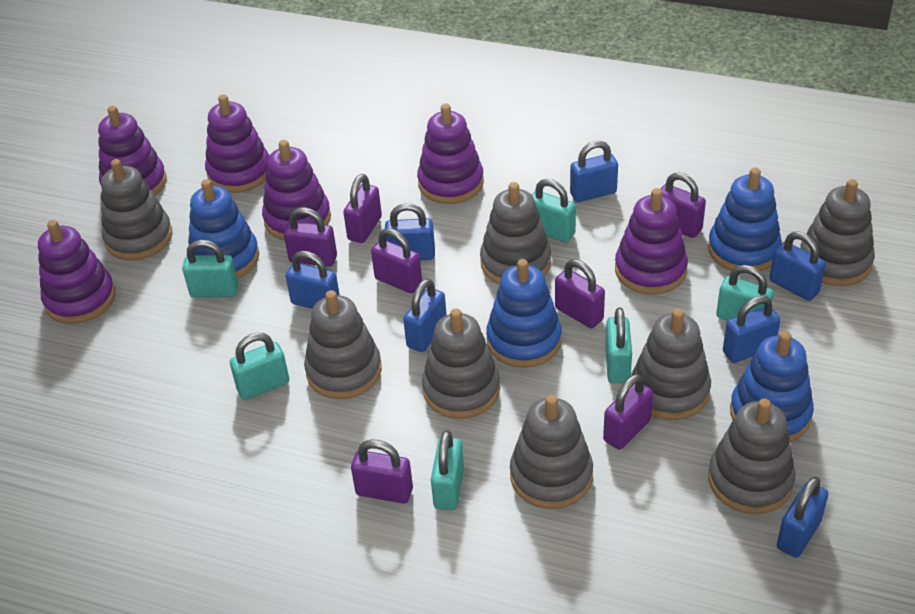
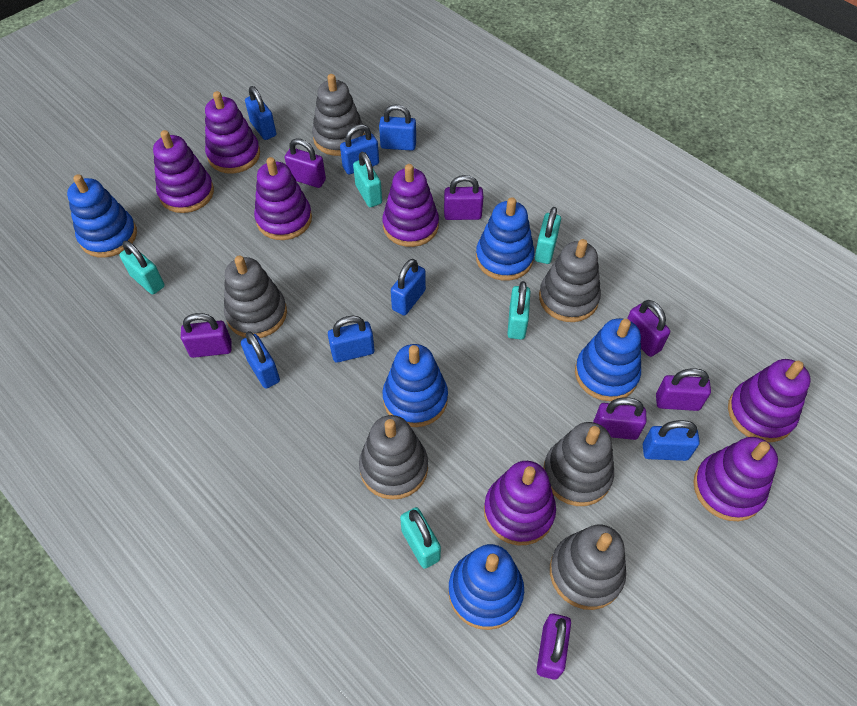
blue stacking toy: [188,179,259,278] [486,259,562,368] [708,168,782,271] [730,331,814,442] = 4 -> [67,174,137,258] [382,344,448,427] [448,544,524,630] [476,197,535,281] [575,318,641,401] = 5
grey stacking toy: [101,159,172,260] [304,290,382,399] [422,308,500,419] [480,182,551,284] [510,395,593,509] [632,308,711,420] [708,398,796,514] [800,179,875,286] = 8 -> [224,256,287,338] [312,74,365,156] [359,415,428,500] [539,239,601,322] [543,422,614,506] [550,525,626,610] = 6
purple stacking toy: [38,220,115,324] [98,106,167,195] [205,94,269,193] [262,140,331,240] [417,104,484,204] [615,188,688,294] = 6 -> [153,130,214,213] [205,91,260,174] [254,157,312,240] [382,164,439,247] [484,461,556,545] [693,437,778,521] [728,359,811,442] = 7
turquoise padlock: [182,240,238,297] [230,333,289,400] [431,430,464,510] [532,179,576,243] [605,308,632,383] [716,265,774,321] = 6 -> [119,241,165,294] [353,152,382,207] [400,507,441,569] [507,281,530,339] [535,207,561,264] = 5

